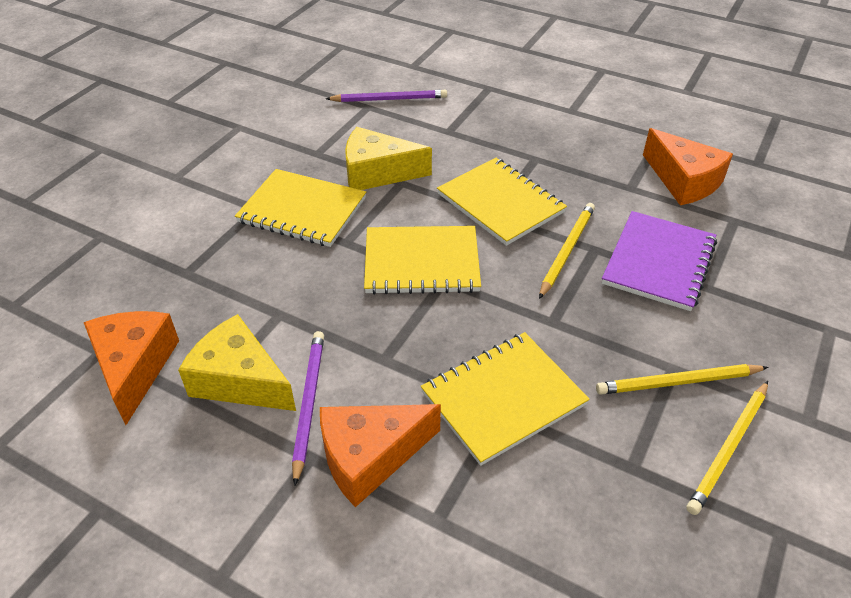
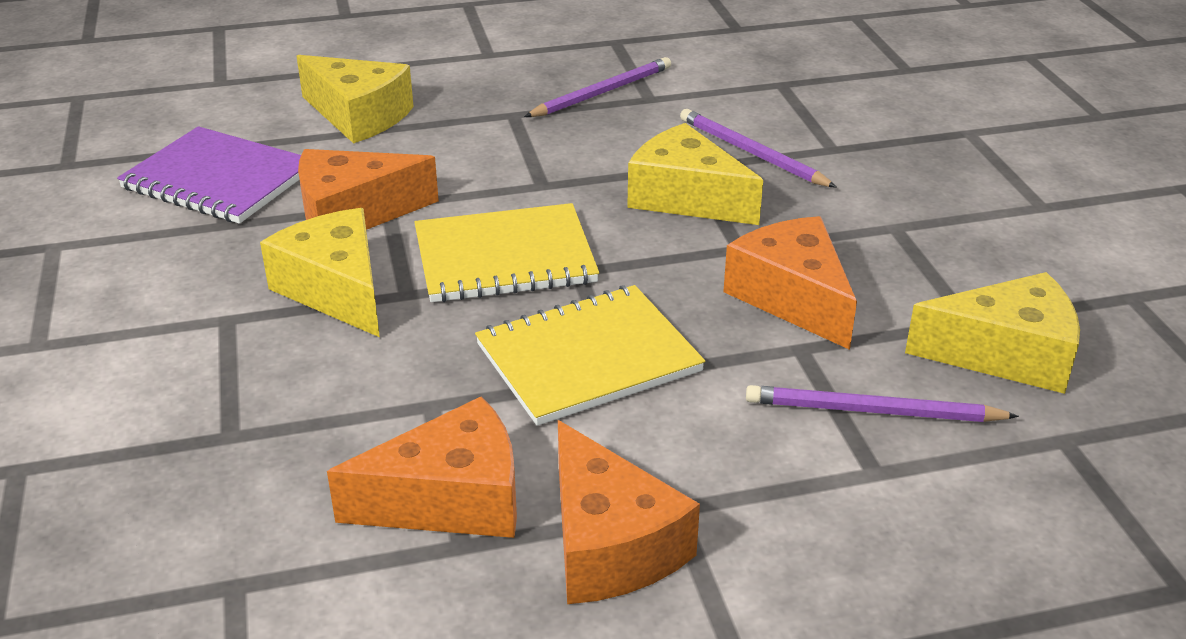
orange cheese: [84,311,179,425] [320,404,441,507] [643,128,733,205] = 3 -> [298,149,439,230] [327,396,517,538] [558,420,700,604] [723,216,857,350] = 4
purple pencil: [292,331,324,486] [326,90,447,102] = 2 -> [524,57,671,117] [680,109,837,188] [746,385,1019,422] = 3
yellow cheese: [178,314,296,411] [345,127,432,190] = 2 -> [260,208,380,337] [297,55,414,144] [627,123,763,225] [905,272,1080,394] = 4
yellow notebook: [235,169,366,247] [364,226,481,295] [421,332,590,466] [437,158,567,246] = 4 -> [414,203,599,302] [475,285,705,426] = 2
yellow pencil: [539,203,595,299] [596,364,768,395] [687,381,768,515] = 3 -> none = 0

